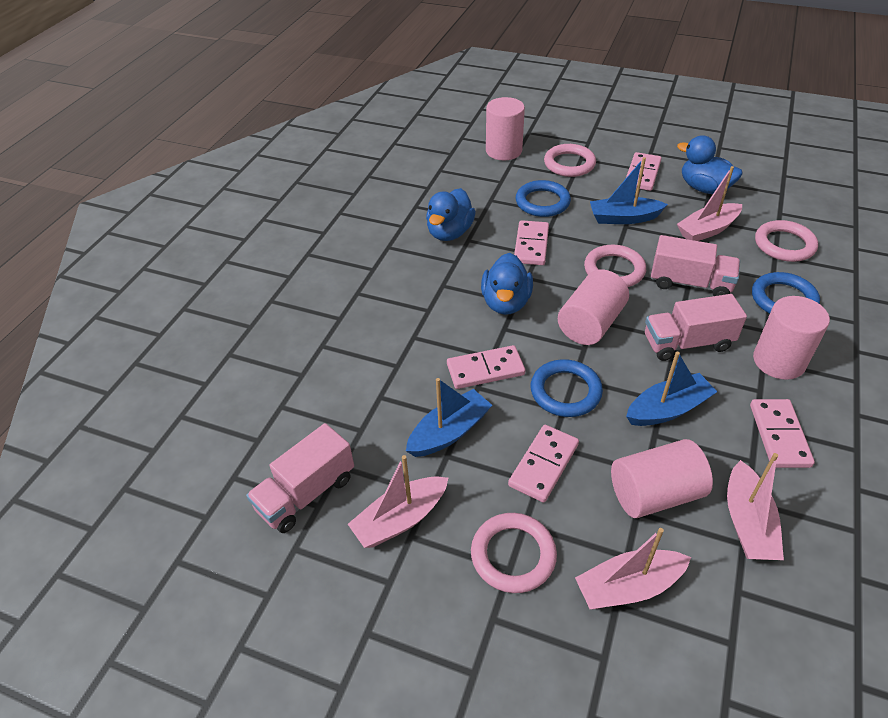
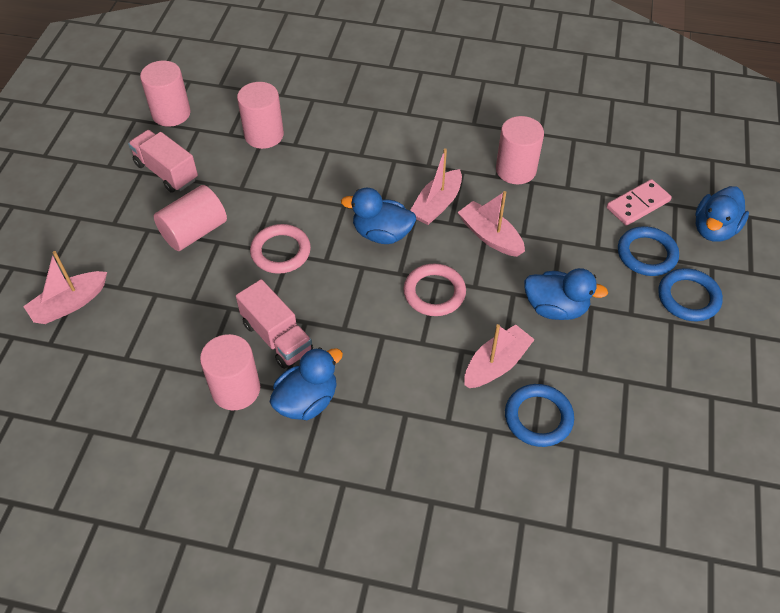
blue boat: [406,378,492,457] [590,157,668,224] [626,352,717,426] = 3 -> none = 0
blue duck: [426,188,476,241] [481,253,533,315] [677,135,743,194] = 3 -> [270,347,343,420] [341,188,416,244] [524,268,608,320] [695,186,749,242] = 4
pink cylinder: [486,97,525,160] [558,269,629,345] [611,439,713,518] [753,296,830,380] = 4 -> [140,61,191,127] [154,185,227,251] [200,334,260,410] [237,82,284,149] [496,116,544,184] = 5
pink domino: [447,345,526,389] [508,425,579,503] [514,220,549,265] [626,152,662,191] [750,399,815,468] = 5 -> [607,179,672,226] = 1
pink ring: [471,513,557,593] [544,144,596,177] [584,245,646,287] [755,220,818,262] = 4 -> [250,224,311,274] [404,263,466,316] = 2
pink truck: [246,423,354,533] [645,294,747,361] [651,235,740,296] = 3 -> [128,130,198,193] [236,279,313,369] = 2

